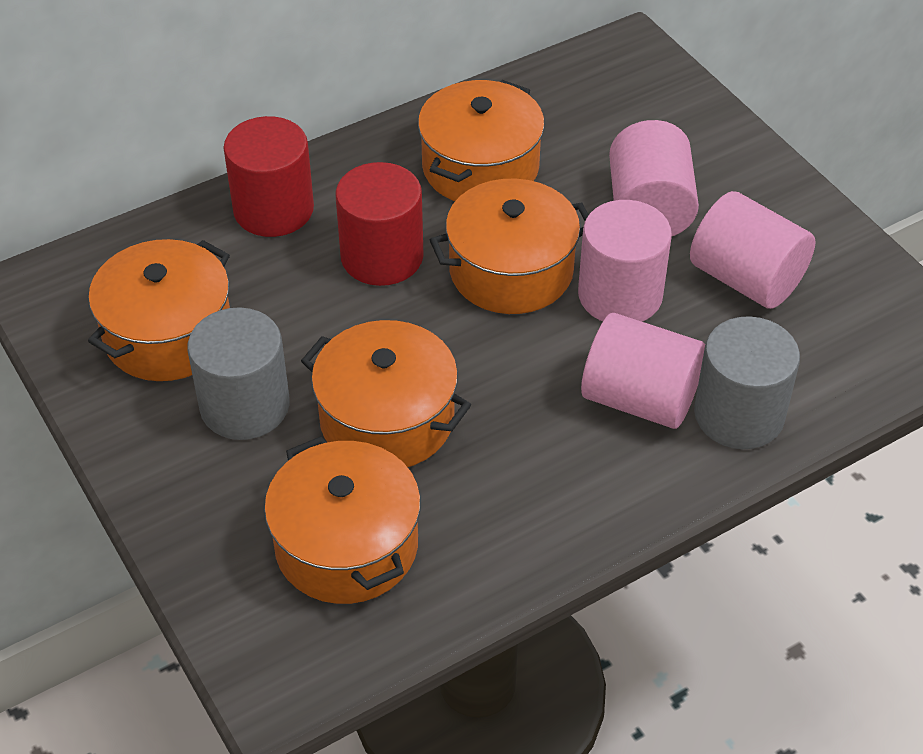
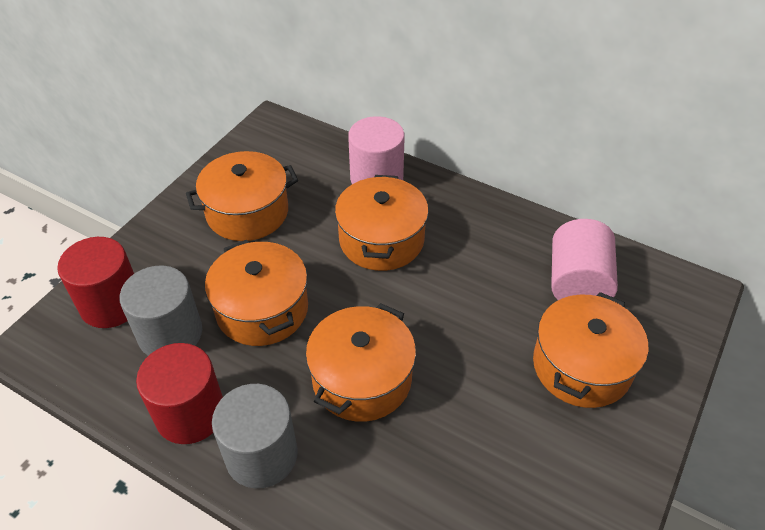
pink cylinder: [578,200,672,322] [581,313,705,429] [609,120,699,236] [690,191,815,309] = 4 -> [348,116,405,184] [551,219,618,300] = 2

